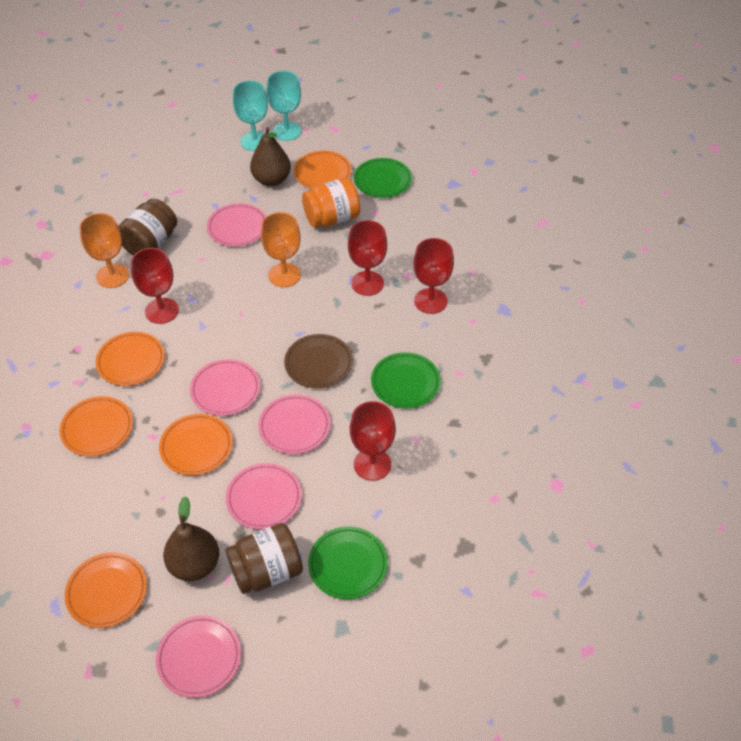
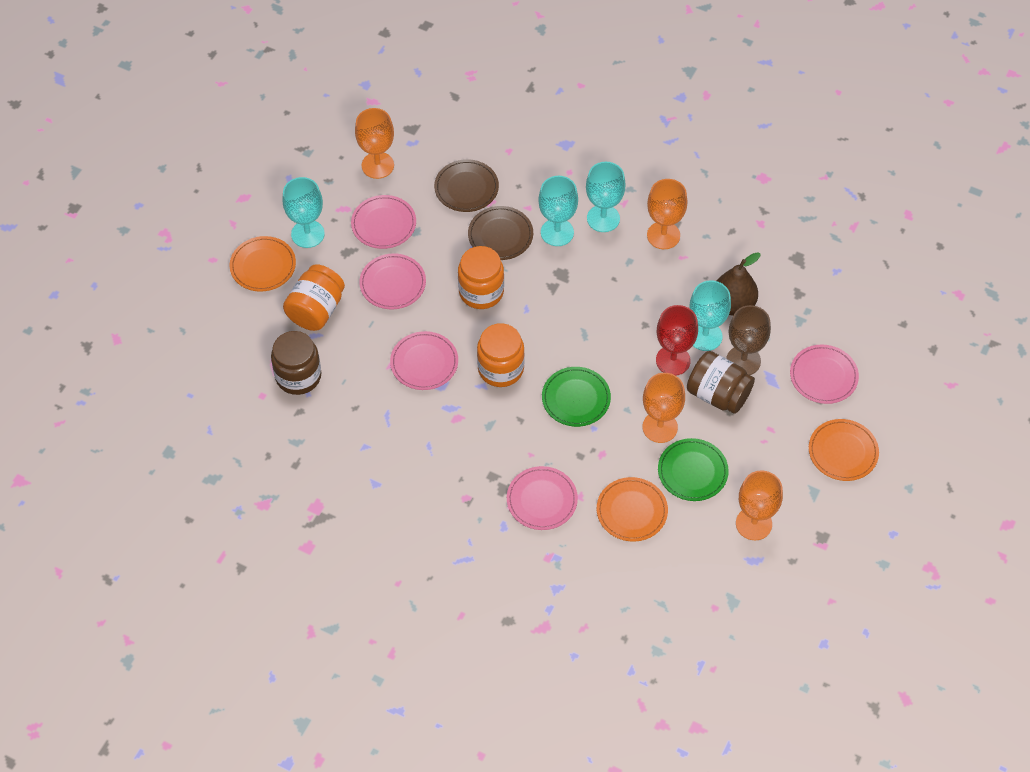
brown goblet: none = 0 -> [726,305,771,375] = 1
brown pear: [163,496,219,581] [250,127,291,186] = 2 -> [717,252,761,316] = 1
brown plate: [284,334,353,388] = 1 -> [434,159,499,212] [468,206,533,260] = 2
green plate: [308,527,388,599] [354,158,412,198] [371,352,441,408] = 3 -> [542,367,611,427] [658,438,729,501] = 2
orange goblet: [79,213,129,288] [261,212,301,287] = 2 -> [355,108,394,179] [642,373,685,443] [647,179,688,249] [736,470,783,540] = 4
orange jar: [302,178,360,228] = 1 -> [283,264,345,331] [458,246,504,309] [477,323,525,387] = 3
orange plate: [60,396,133,456] [65,552,147,628] [95,332,165,386] [159,414,233,475] [294,151,352,188] = 5 -> [230,236,296,292] [597,477,668,542] [809,419,879,481] = 3
red goblet: [130,248,179,324] [348,221,387,296] [350,401,396,481] [413,238,454,314] = 4 -> [656,305,698,376] = 1
turquoise goblet: [233,80,268,151] [266,71,301,141] = 2 -> [282,177,325,248] [538,176,578,246] [586,162,626,232] [690,280,731,351] = 4

